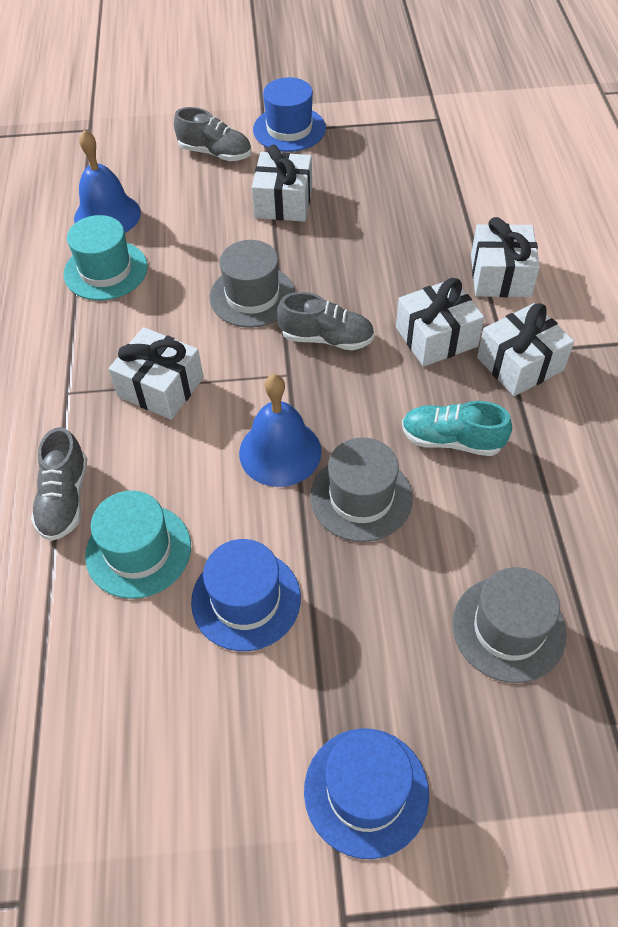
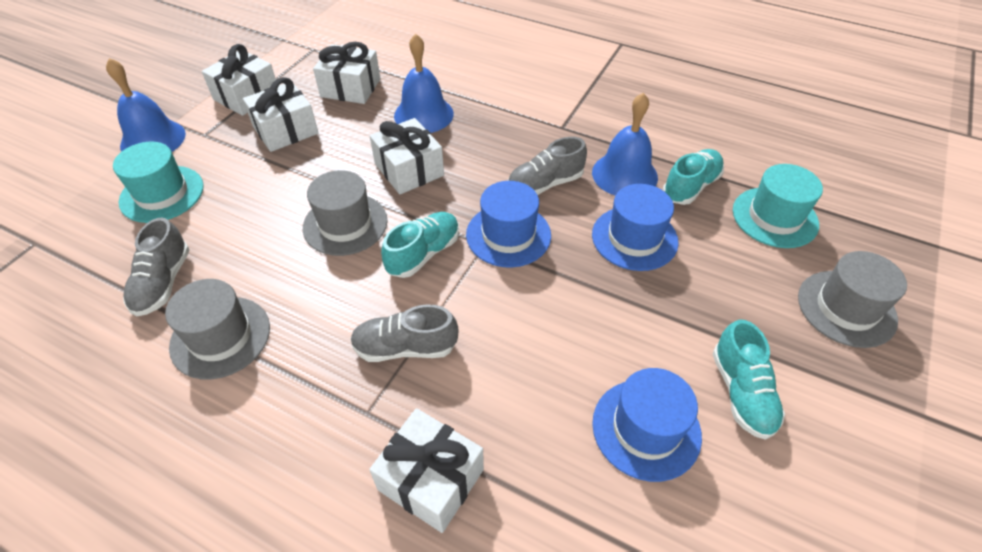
blue bell: [74,130,141,233] [239,374,321,487] = 2 -> [106,58,186,152] [394,33,454,133] [592,93,658,196] = 3
turquoise shoe: [402,401,512,456] = 1 -> [381,212,459,278] [663,149,724,205] [712,320,785,440] = 3

